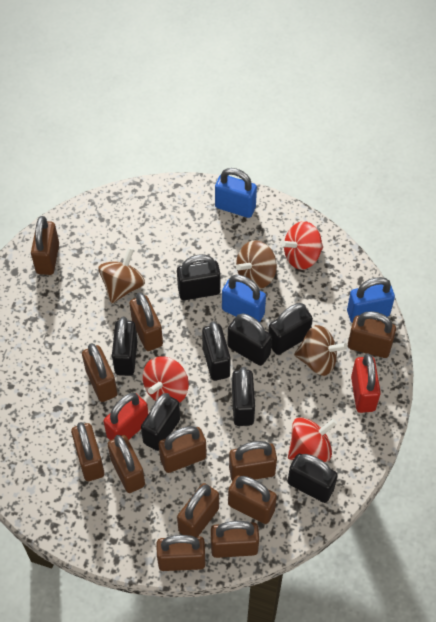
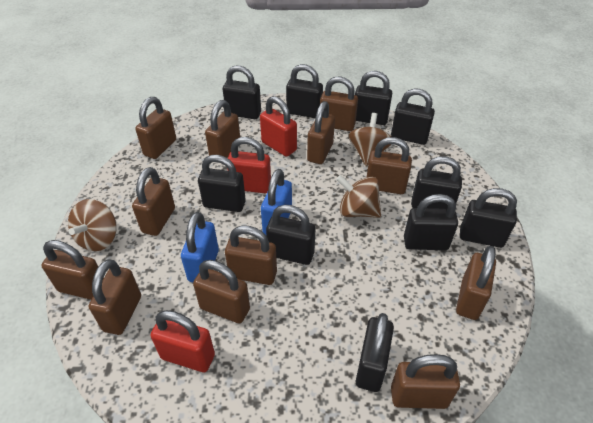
black padlock: [112,317,137,376] [141,393,180,451] [177,254,220,300] [202,321,231,381] [228,313,272,366] [232,367,255,426] [268,303,313,355] [288,453,338,503] = 8 -> [198,155,246,212] [223,65,261,119] [266,205,315,265] [286,64,323,118] [355,71,392,125] [356,313,394,392] [391,89,435,145] [404,194,458,250] [411,156,462,209] [460,188,517,248] = 10
blue padlock: [215,168,257,218] [222,275,266,322] [347,277,395,323] = 3 -> [181,212,219,282] [261,169,292,235] = 2
red padlock: [103,393,148,440] [351,353,381,413] = 2 -> [150,310,215,372] [227,137,271,193] [260,96,297,157] = 3
red spinning top: [143,357,189,403] [281,221,323,270] [288,417,337,462] = 3 -> none = 0

